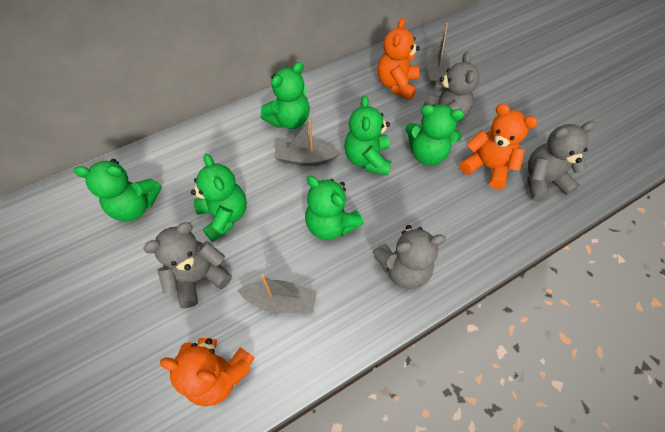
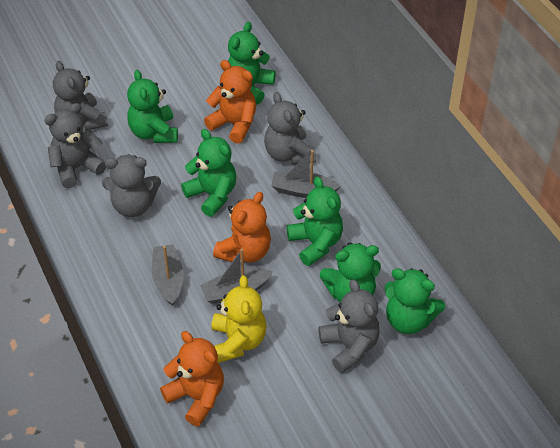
grey teddy bear: [143,222,232,308] [373,225,446,289] [424,51,480,122] [527,121,596,202] = 4 -> [44,103,106,188] [53,61,108,131] [102,155,161,217] [264,92,316,165] [318,279,380,373] = 5
yellow teddy bear: none = 0 -> [211,275,267,363] = 1

